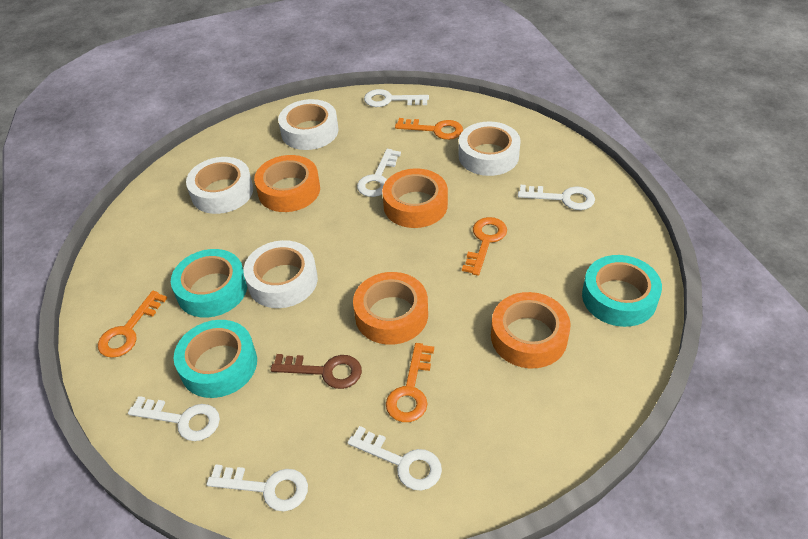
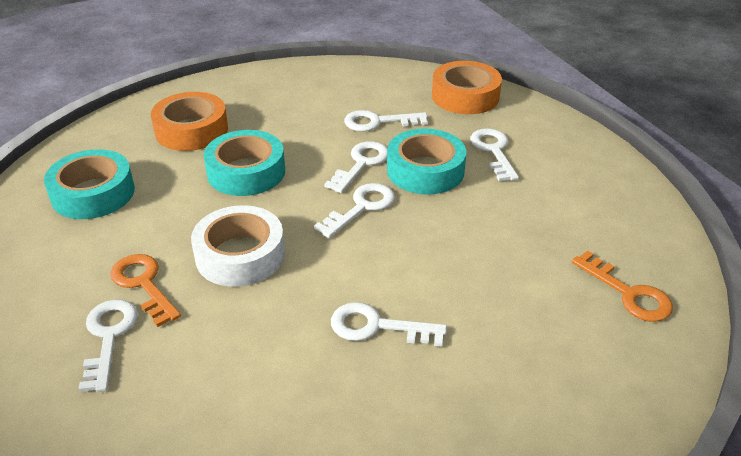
brown key: [271,354,362,389] = 1 -> none = 0
orange key: [98,291,167,358] [386,343,434,422] [395,118,463,140] [462,217,507,276] = 4 -> [110,254,181,327] [572,251,673,322] = 2
orange tape: [254,155,320,212] [353,272,428,345] [382,168,448,228] [491,292,571,368] = 4 -> [151,92,228,151] [432,61,502,114] = 2
white tape: [186,157,253,214] [243,240,318,308] [278,99,338,150] [458,121,521,176] = 4 -> [191,205,285,287] = 1

